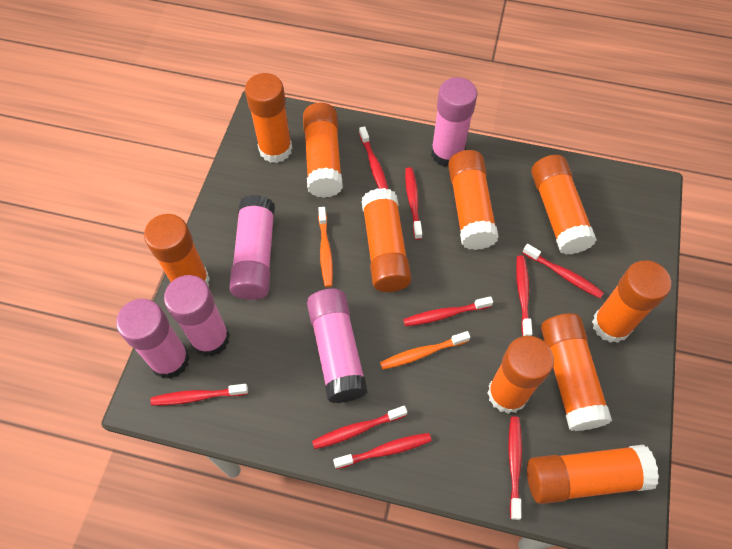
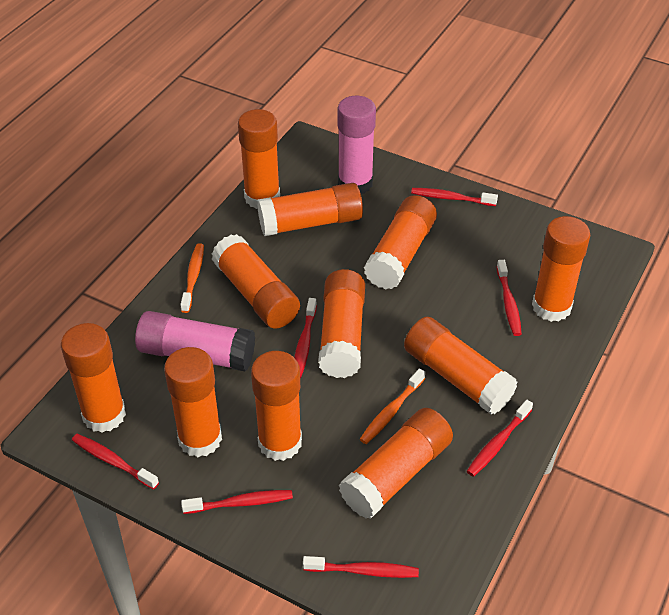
orange glue stick: [144,214,210,286] [245,73,292,163] [303,103,343,198] [362,188,411,292] [448,150,499,250] [487,336,554,414] [527,445,659,504] [531,155,597,255] [541,313,612,431] [592,260,671,343] = 10 -> [61,323,126,433] [164,347,222,457] [212,234,300,329] [238,109,280,209] [251,351,302,461] [257,183,363,236] [318,269,365,378] [339,408,453,519] [364,195,437,289] [404,317,518,414] [532,216,590,322] = 11
pink glue stick: [116,299,190,379] [164,275,230,357] [229,195,275,300] [307,289,368,403] [431,77,478,167] = 5 -> [135,311,255,371] [338,96,376,194] = 2
red toothbrush: [151,384,248,406] [312,406,407,449] [333,433,432,469] [359,126,388,189] [403,296,493,326] [405,167,422,240] [508,416,522,520] [516,255,532,336] [522,244,604,298] = 9 -> [72,434,159,489] [181,490,293,514] [294,298,317,378] [303,556,419,578] [411,188,498,206] [467,400,533,477] [497,260,522,336] = 7

